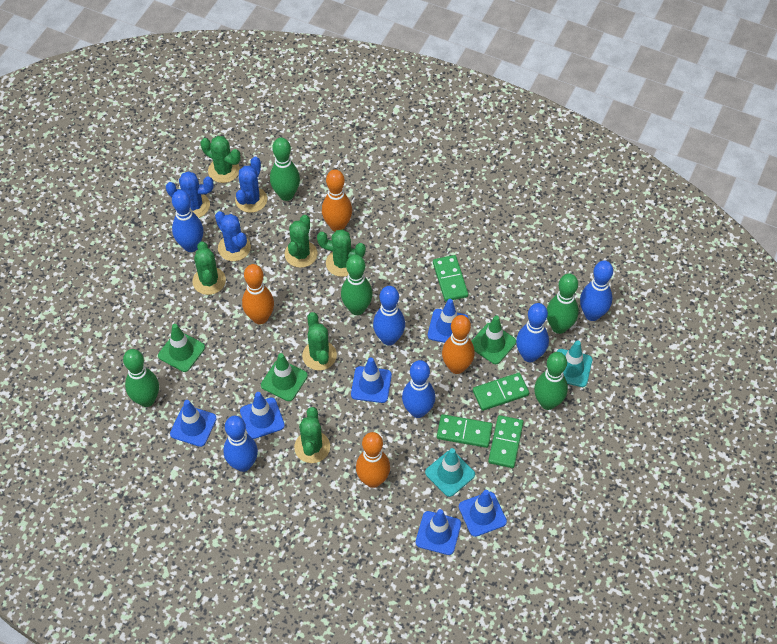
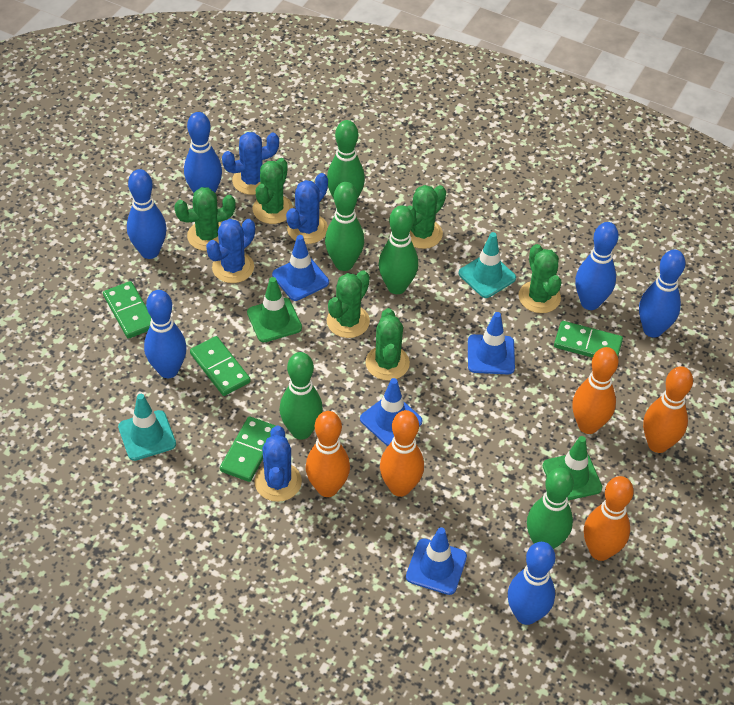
blue cactus: [166,171,213,218] [215,211,251,261] [235,157,267,213] = 3 -> [206,219,255,283] [222,132,279,195] [255,426,302,502] [286,173,328,244] = 4
blue traffic cone: [170,400,217,447] [240,392,285,439] [351,357,392,403] [416,509,461,555] [428,299,468,343] [459,490,507,537] = 6 -> [272,235,329,301] [360,378,423,446] [406,527,467,595] [468,312,515,374] = 4
green traffic cone: [158,324,205,372] [261,353,308,401] [471,316,516,364] = 3 -> [247,277,302,342] [543,436,602,500] = 2
orange bowling pin: [242,264,274,325] [322,169,352,231] [356,432,390,488] [442,315,475,374] = 4 -> [306,411,350,497] [380,410,424,497] [572,347,619,434] [584,476,634,561] [643,366,693,453] = 5

